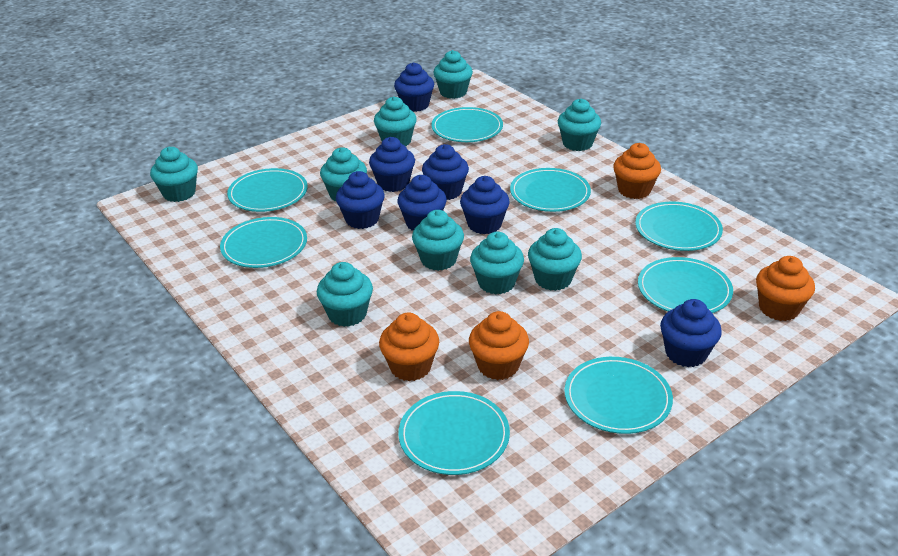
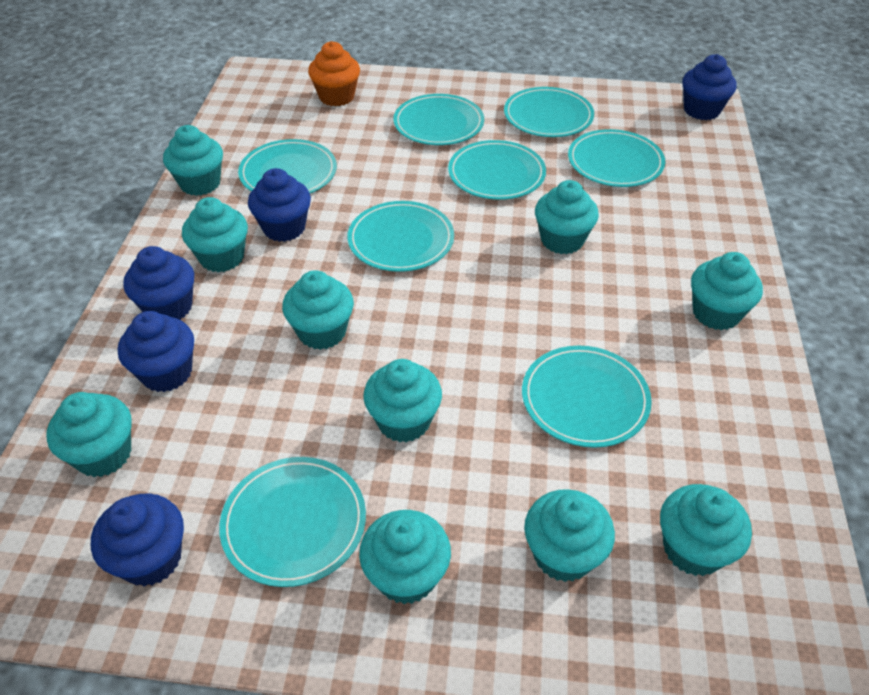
blue cupcake: [336,171,385,229] [369,137,415,192] [394,62,434,112] [397,175,447,231] [422,144,469,200] [460,176,510,234] [660,299,722,367] = 7 -> [91,493,184,587] [118,311,194,392] [123,246,194,320] [248,168,311,242] [683,54,737,120] = 5
orange cupcake: [379,312,439,381] [469,311,529,380] [613,143,661,199] [756,256,815,321] = 4 -> [308,41,360,106] = 1
turquoise cupcake: [150,147,198,202] [317,262,373,327] [320,147,367,201] [374,96,417,146] [412,210,464,271] [433,50,473,99] [470,232,524,294] [528,228,582,291] [558,98,601,151] = 9 -> [46,392,132,477] [163,125,223,196] [182,197,248,272] [282,270,354,350] [359,510,451,604] [364,359,442,443] [524,489,615,582] [535,180,599,254] [660,484,752,576] [691,252,763,330] = 10

